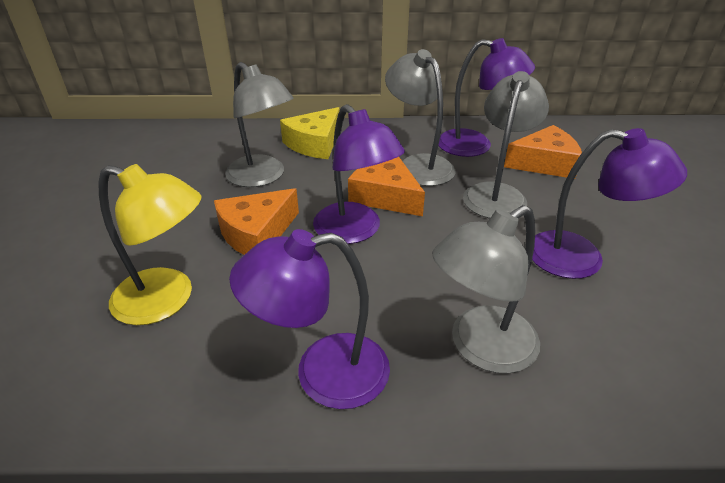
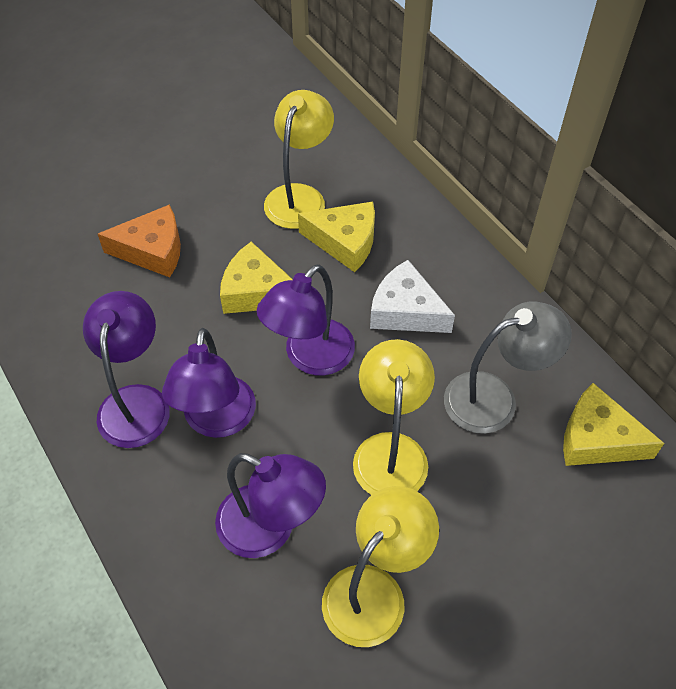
grey lamp: [225,62,294,187] [385,49,455,186] [432,205,540,374] [463,71,549,219] = 4 -> [444,301,572,434] = 1
orange cheese: [214,188,299,255] [348,157,425,216] [504,125,582,178] = 3 -> [98,205,181,277] = 1
white cheese: none = 0 -> [370,260,455,333] = 1
yellow cheese: [280,107,340,159] = 1 -> [220,242,293,314] [298,202,375,272] [563,383,665,466] = 3
yellow lamp: [99,164,202,325] = 1 -> [264,90,334,229] [322,486,439,647] [353,339,435,495] = 3

